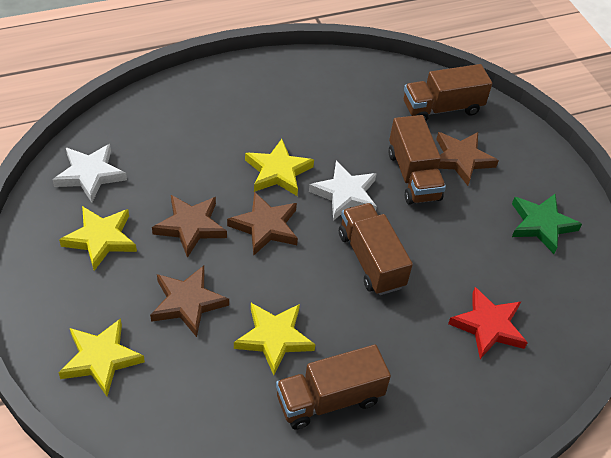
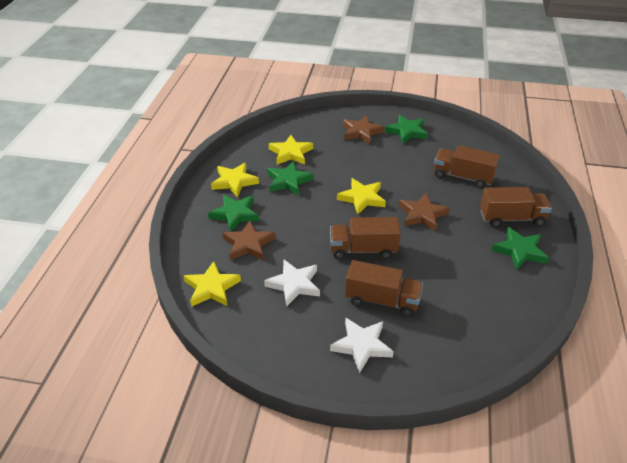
brown star: [150,266,229,337] [152,195,227,258] [227,192,298,256] [436,132,499,186] = 4 -> [222,221,275,260] [343,115,384,144] [399,193,450,231] = 3
green star: [512,194,582,254] = 1 -> [208,195,259,232] [267,161,313,195] [385,115,428,144] [492,227,549,270] = 4
red star: [448,287,528,359] = 1 -> none = 0

